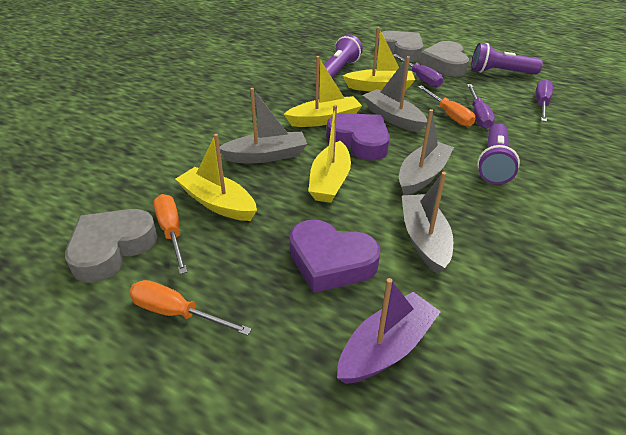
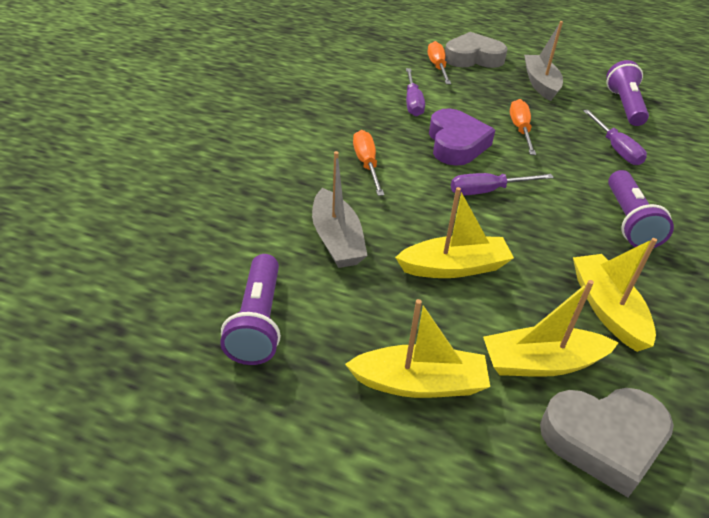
grey boat: [220,88,307,163] [362,56,427,132] [399,109,454,195] [402,172,453,274] = 4 -> [312,151,368,268] [524,21,563,101] = 2
grey heart: [65,209,158,283] [378,31,423,62] [419,41,469,77] = 3 -> [445,32,507,68] [540,388,674,497] = 2
purple boat: [337,278,441,384] = 1 -> none = 0
purple heart: [289,220,381,293] [326,113,390,161] = 2 -> [429,108,495,166] = 1

